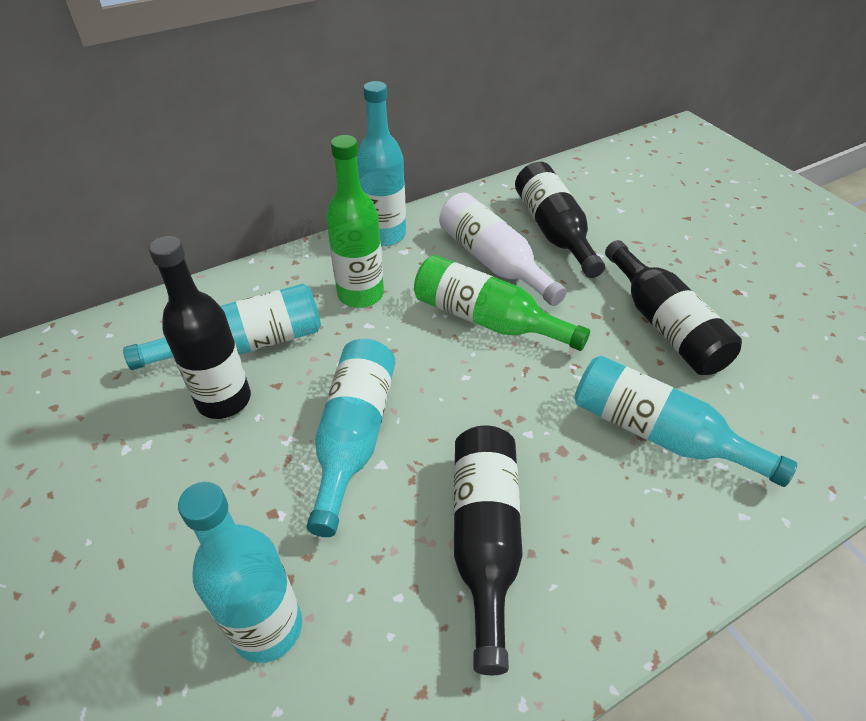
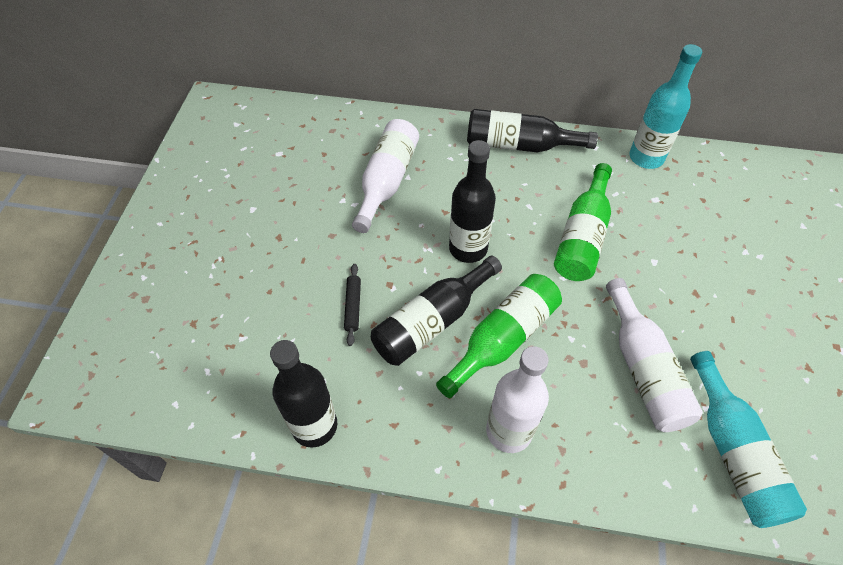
black rolling pin: none = 0 -> [344,264,361,346] = 1
turquoise bottle: [123,284,321,370] [178,482,302,663] [306,339,395,537] [357,81,406,246] [574,356,797,487] = 5 -> [630,44,702,169] [690,351,807,528] = 2
white bottle: [439,192,567,306] = 1 -> [352,119,419,233] [486,346,549,453] [606,278,703,432] = 3

